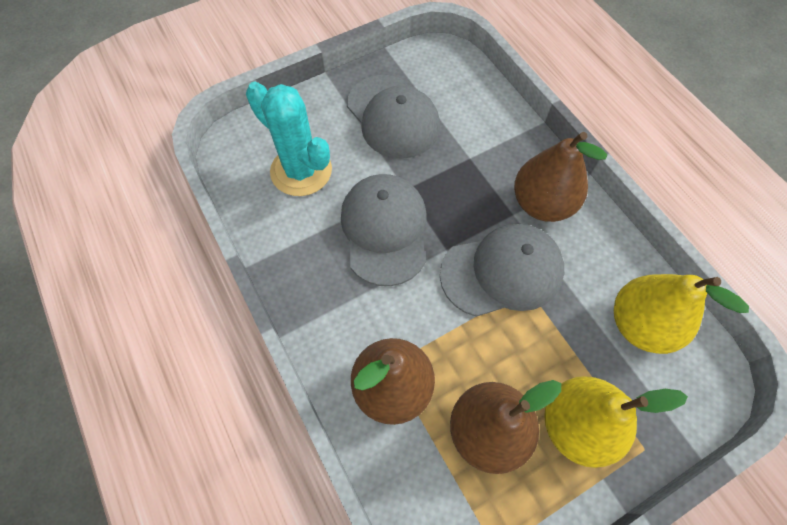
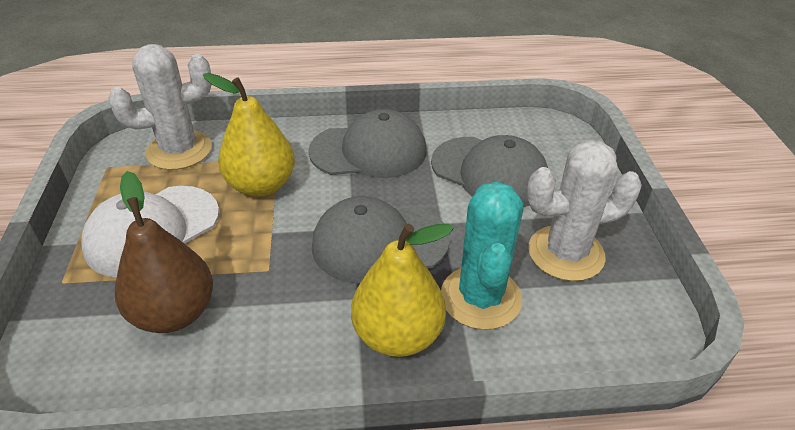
brown pear: [351,338,435,425] [450,380,561,474] [514,132,607,222] = 3 -> [115,171,213,333] = 1
white cactus: none = 0 -> [108,44,212,170] [527,140,642,281] = 2
white cap: none = 0 -> [81,186,219,277] = 1

